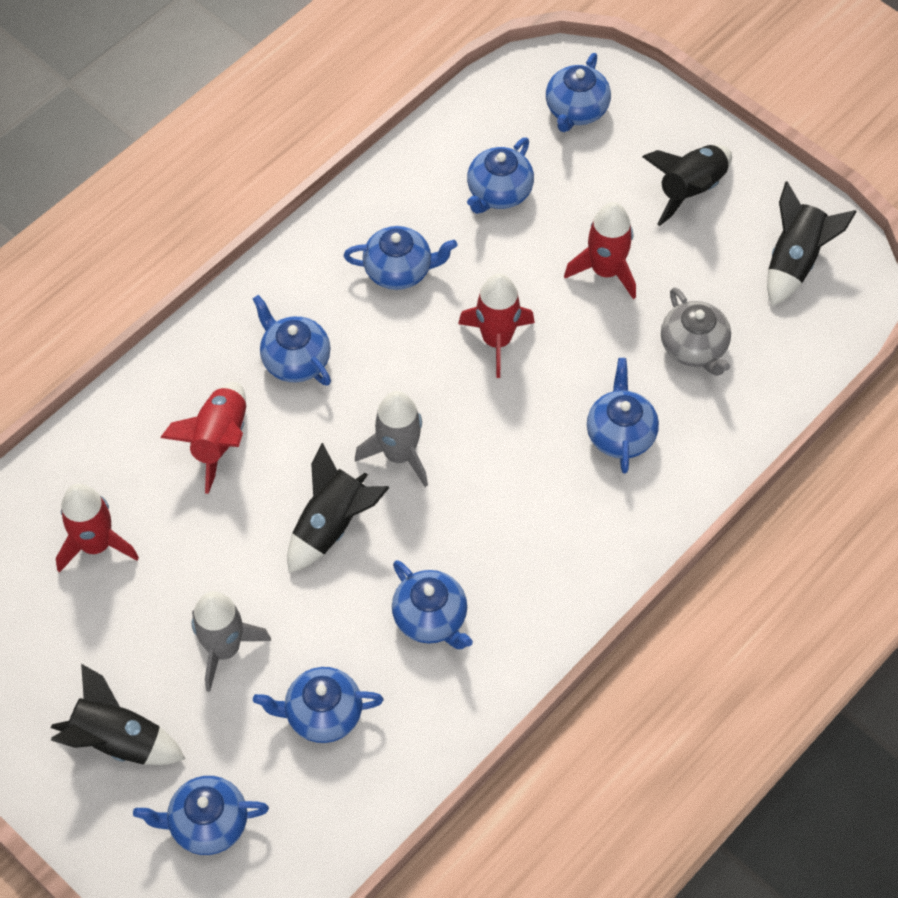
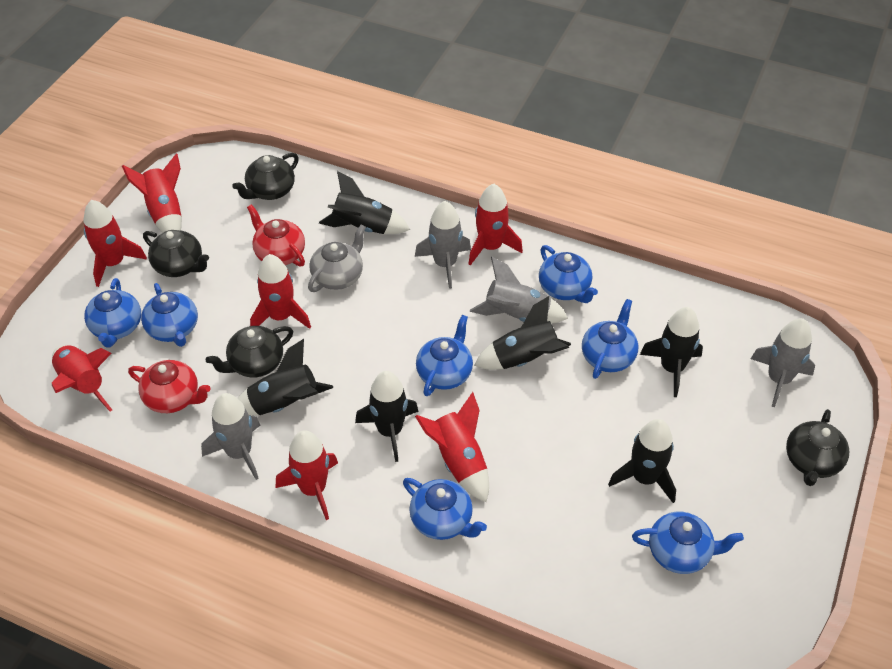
black rocket: [51,664,185,765] [287,443,390,573] [642,145,732,226] [767,181,857,306] = 4 -> [238,339,333,416] [319,171,410,234] [355,371,419,462] [474,296,571,370] [608,419,676,503] [640,307,703,397] = 6
black teapot: none = 0 -> [143,230,209,277] [206,326,293,378] [232,153,299,200] [786,409,849,486] = 4
blue teapot: [133,776,269,855] [253,295,331,386] [253,667,384,743] [344,226,457,290] [392,560,473,649] [467,137,534,214] [546,53,611,132] [587,358,659,473] = 8 -> [84,278,141,348] [141,283,198,347] [403,478,487,540] [416,315,473,396] [539,245,598,303] [582,299,638,379] [632,512,744,574] = 7
grey rocket: [191,591,271,692] [355,391,428,487] = 2 -> [201,393,261,480] [415,201,471,289] [470,257,568,324] [751,318,815,407] = 4
red rocket: [56,484,139,573] [160,382,246,494] [458,273,535,378] [564,202,636,299] = 4 -> [52,345,112,412] [83,200,147,287] [122,153,182,233] [250,254,311,329] [276,430,338,520] [415,392,489,502] [469,184,523,265] = 7
red teapot: none = 0 -> [128,360,211,413] [247,204,305,267] = 2

